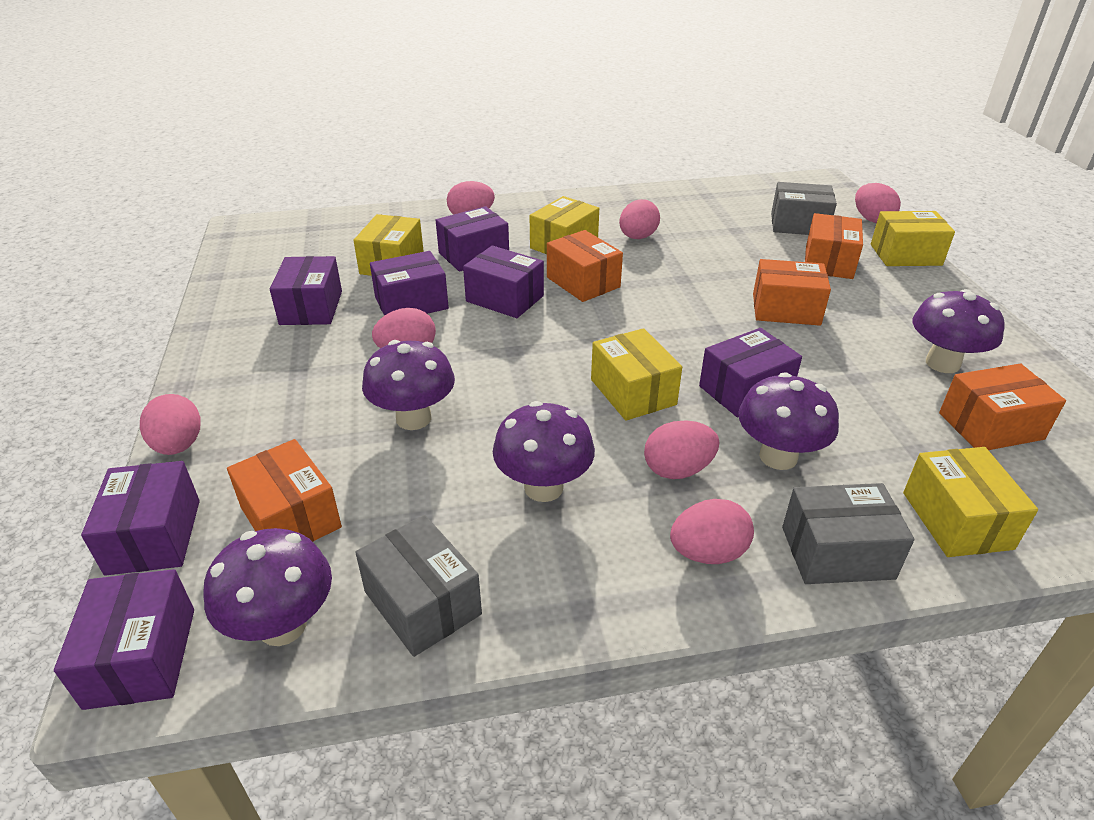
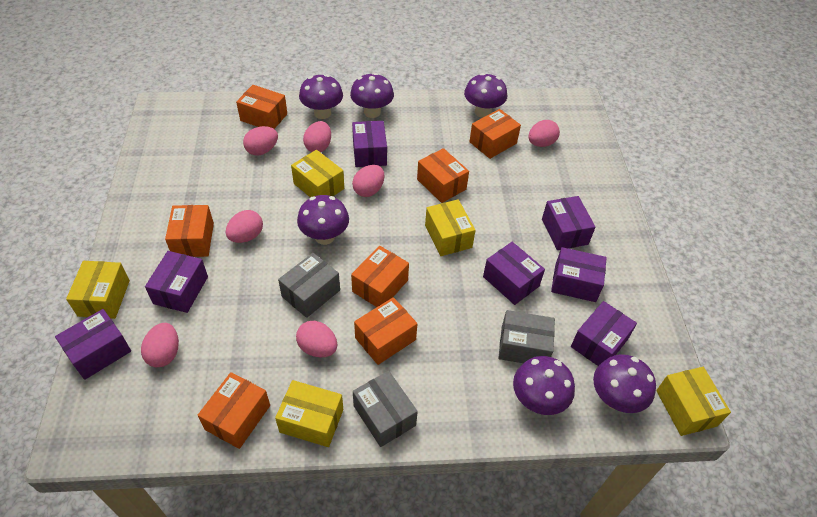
orange box: [227,439,342,542] [547,230,623,302] [753,259,831,326] [805,213,863,279] [939,363,1066,450] = 5 -> [165,205,214,257] [198,372,270,449] [236,85,287,129] [351,246,409,307] [354,297,417,365] [417,148,469,203] [469,109,521,159] = 7
purple mushroom: [203,528,332,646] [362,340,455,430] [493,401,595,502] [738,372,839,470] [912,289,1005,373] = 5 -> [297,195,349,245] [299,74,343,119] [350,73,394,118] [464,73,507,118] [513,356,575,415] [593,354,656,413] = 6

